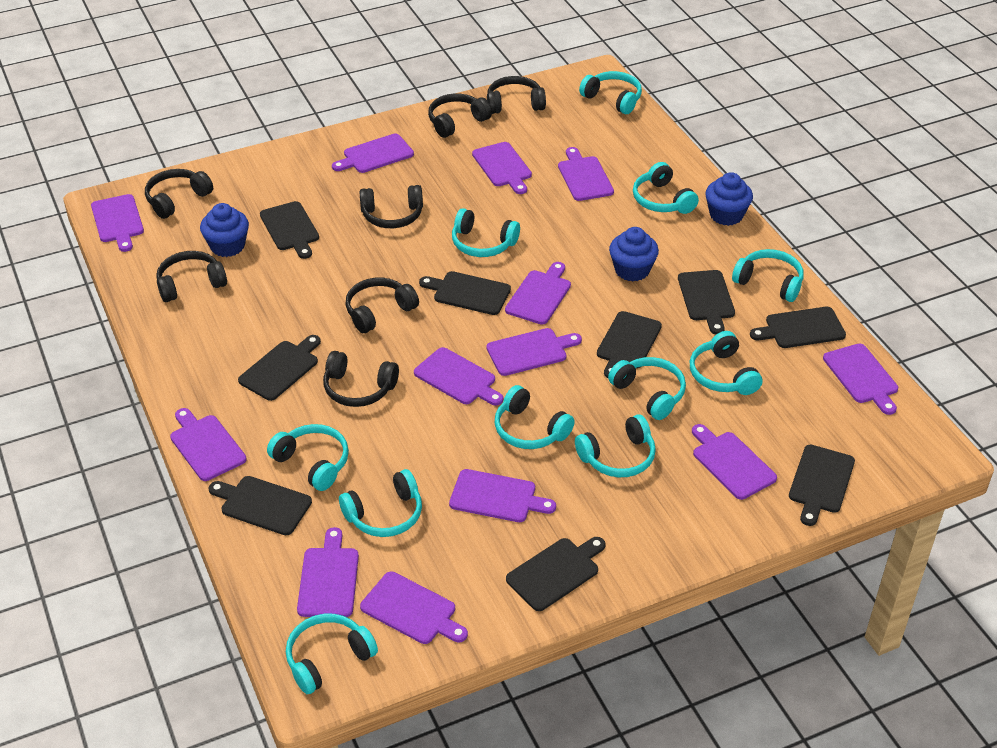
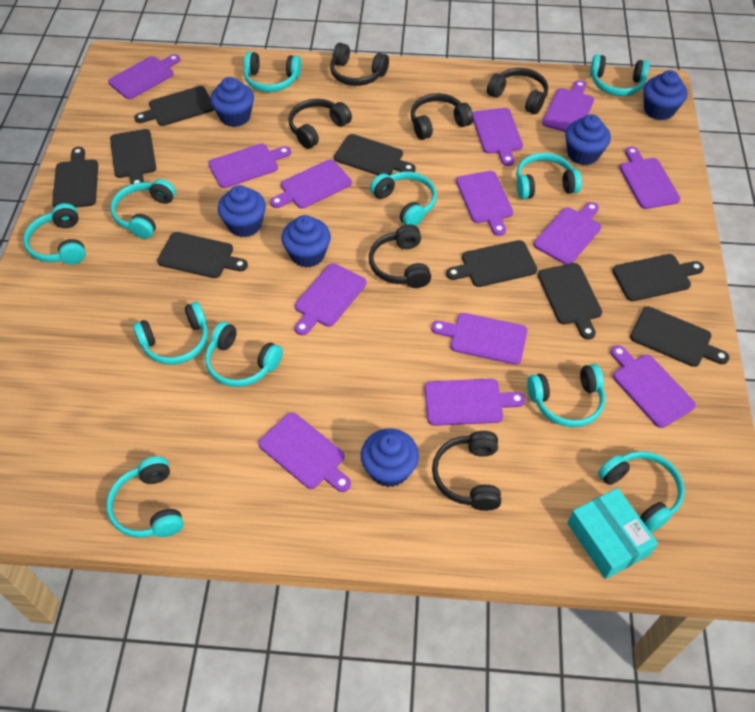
black headphones: [145,169,213,219] [156,251,227,302] [323,351,399,407] [345,278,419,333] [360,185,423,228] [428,93,492,138] [487,76,546,114] = 7 -> [288,99,352,149] [330,43,389,86] [369,224,431,288] [411,93,473,140] [432,431,501,511] [487,68,548,114] = 6
blue cupcake: [200,203,249,257] [609,227,659,281] [705,172,753,226] = 3 -> [210,77,254,127] [218,185,266,237] [281,215,331,268] [361,428,419,487] [565,114,611,165] [643,70,688,120] = 6
turquoise box: none = 0 -> [567,488,658,579] = 1

